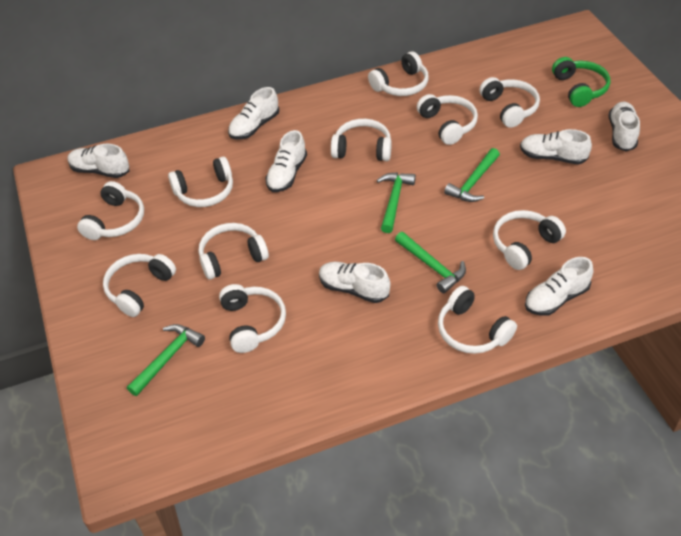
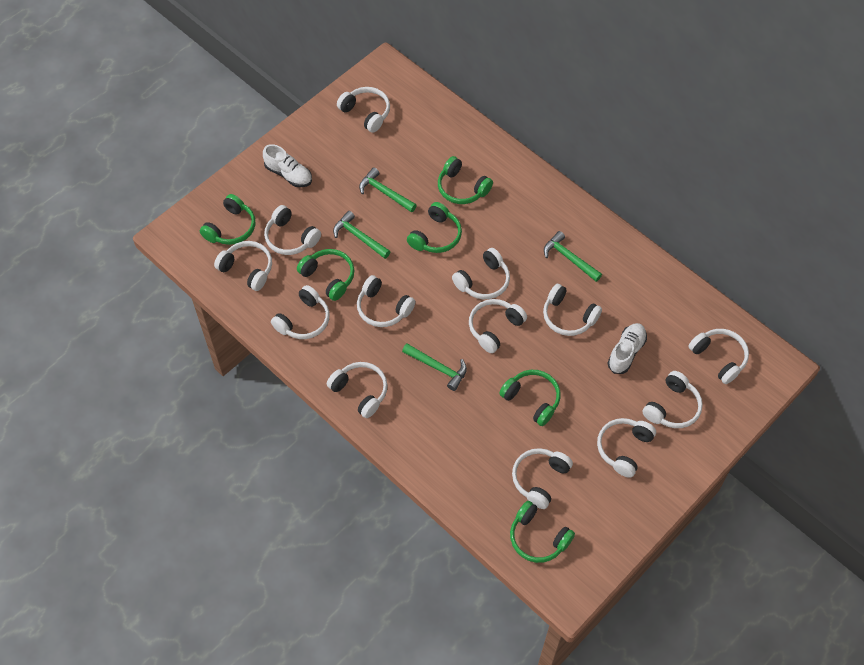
green headphones: [552,57,610,107] = 1 -> [200,194,255,245] [297,249,354,301] [407,202,462,253] [438,156,493,204] [499,370,560,426] [510,501,575,563] = 6
white headphones: [77,181,144,240] [103,254,176,317] [168,157,233,207] [198,223,269,280] [219,284,286,353] [331,119,392,161] [368,51,429,96] [417,94,478,145] [438,286,517,354] [480,77,540,128] [493,210,566,270] = 11 -> [214,241,272,291] [264,205,321,255] [271,285,330,339] [327,362,387,418] [337,87,390,133] [357,275,415,327] [452,248,510,299] [469,299,527,353] [512,448,573,509] [543,284,602,336] [597,418,656,478] [643,371,703,428] [688,329,749,384] = 13
white shoe: [68,144,129,178] [228,87,279,139] [265,130,307,192] [319,262,391,303] [520,129,592,165] [525,257,593,316] [609,101,640,151] = 7 -> [263,144,312,187] [608,323,647,374] = 2

